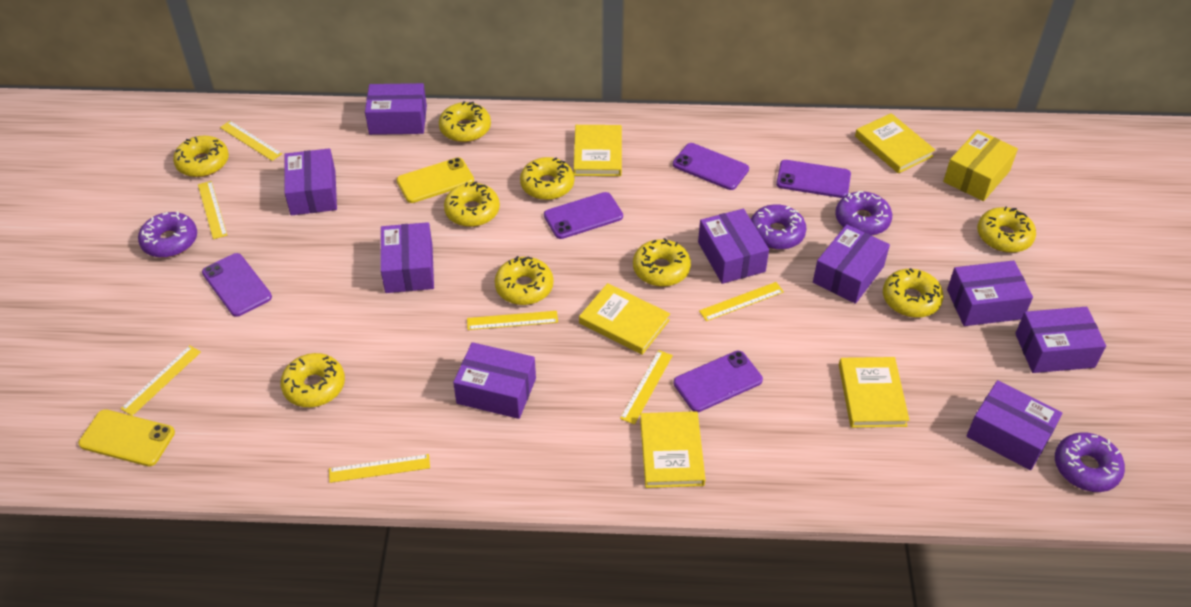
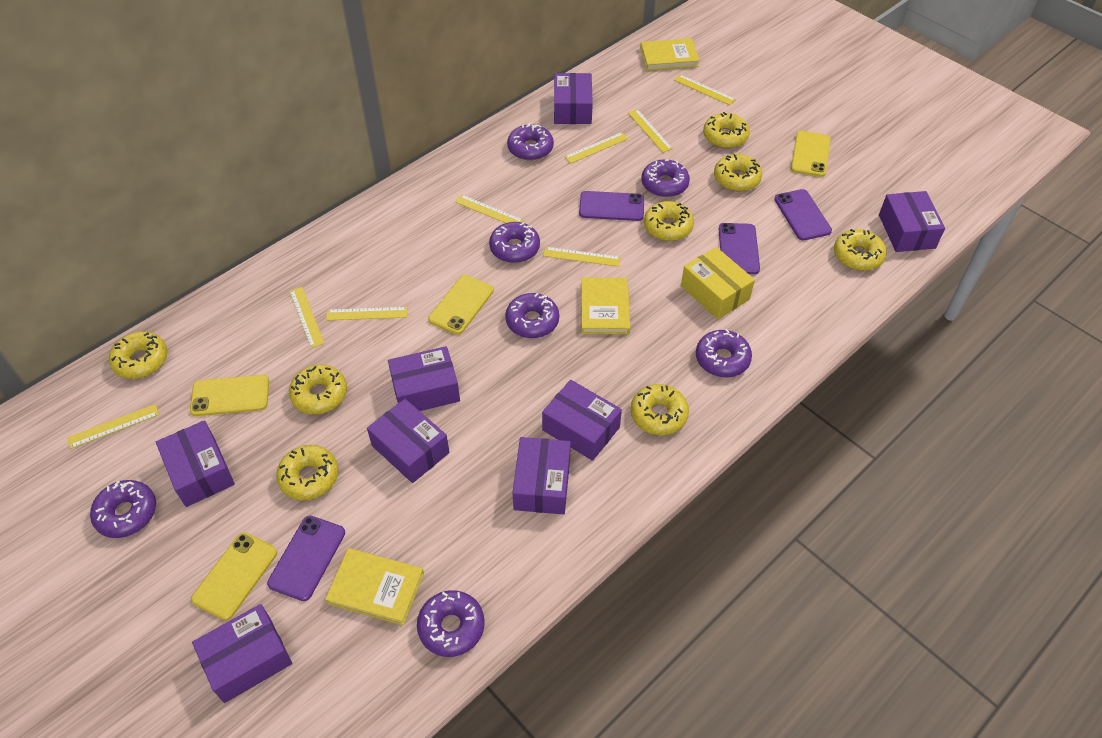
purple box: [284,148,337,215] [365,83,427,135] [381,222,434,293] [453,342,536,419] [698,209,769,284] [813,224,890,304] [947,261,1033,326] [966,380,1062,470] [1015,307,1106,373] = 9 -> [156,420,235,507] [192,604,292,703] [367,399,449,483] [388,346,460,411] [512,437,571,514] [542,380,622,461] [554,73,593,124] [879,191,945,252] = 8
purple donut: [138,211,197,258] [751,204,806,250] [835,191,892,236] [1055,432,1125,492] = 4 -> [90,480,156,538] [417,590,485,657] [489,222,540,263] [505,293,559,338] [507,123,554,161] [641,159,690,197] [696,329,752,377] = 7
purple phone: [202,253,272,317] [544,192,623,239] [673,143,749,190] [674,351,763,412] [776,160,851,198] = 5 -> [267,516,345,601] [579,191,644,221] [719,223,760,274] [774,189,832,240] = 4
yellow book: [574,125,622,176] [579,283,670,355] [640,411,705,488] [839,357,909,428] [855,113,935,174] = 5 -> [325,548,424,626] [581,278,630,334] [640,38,700,71] = 3
yellow donut: [173,136,229,177] [281,353,345,407] [439,101,491,142] [444,181,500,227] [495,256,554,305] [520,157,574,200] [633,238,691,287] [883,268,943,318] [977,206,1036,253] = 9 -> [109,331,168,379] [276,445,339,500] [289,364,347,414] [630,384,689,435] [644,201,694,241] [703,112,750,148] [714,154,762,192] [834,229,887,271] = 8
yellow phone: [78,409,175,466] [396,158,474,203] = 2 -> [190,375,269,416] [191,533,277,620] [428,275,494,335] [791,131,830,177] = 4
yellow ruler: [121,345,201,416] [198,181,227,239] [220,121,282,161] [329,454,430,483] [467,311,558,330] [620,350,673,425] [699,282,784,321] = 7 -> [67,404,159,449] [290,287,324,348] [326,307,408,321] [455,194,524,223] [543,247,621,267] [564,132,629,164] [628,109,673,152] [674,75,736,105] = 8

